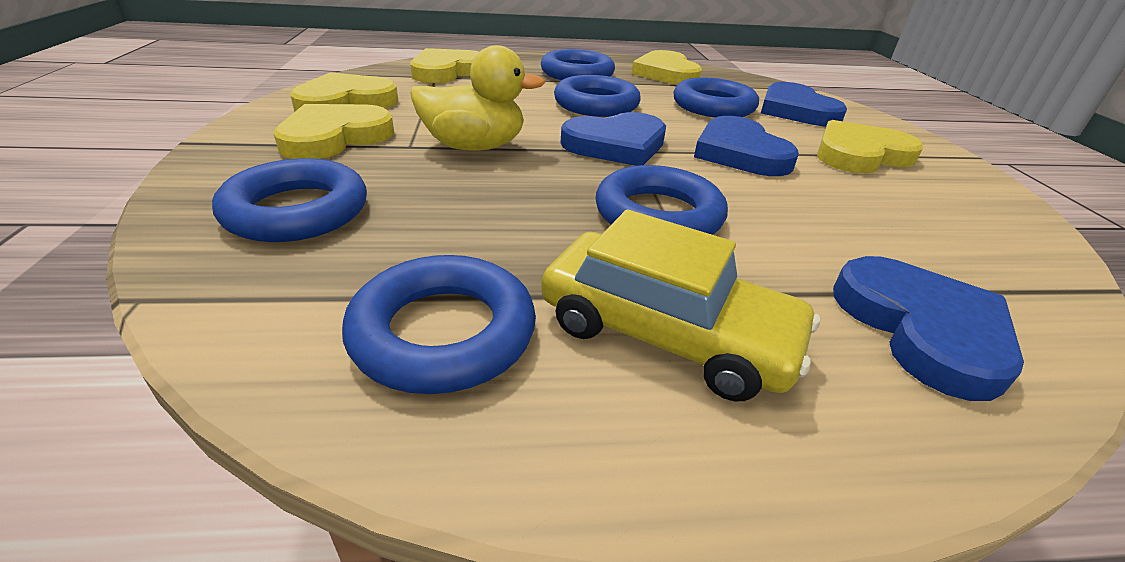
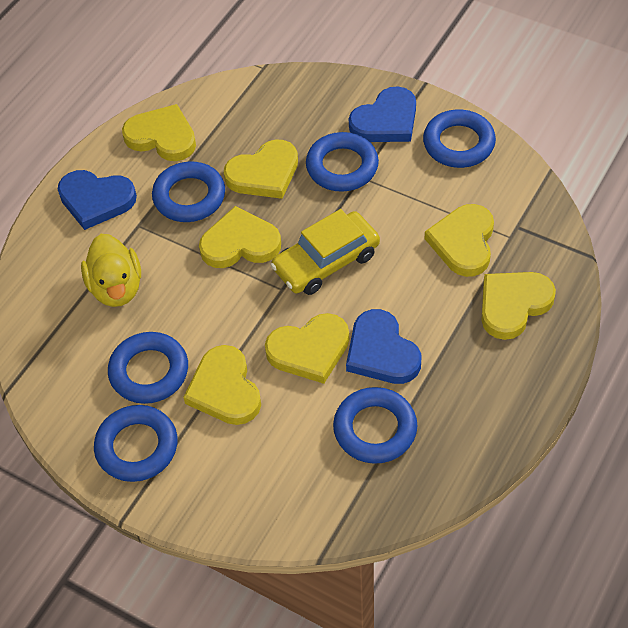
blue heart: [561,112,666,166] [694,116,799,176] [761,82,847,126] [833,256,1024,401] = 4 -> [58,170,137,230] [346,309,422,384] [349,86,416,142] = 3
yellow heart: [273,104,394,159] [290,72,398,112] [410,48,479,83] [632,50,702,85] [817,120,923,173] = 5 -> [122,104,196,161] [183,345,261,425] [199,206,281,268] [224,140,298,199] [265,313,349,384] [425,204,494,277] [481,272,556,340] = 7

